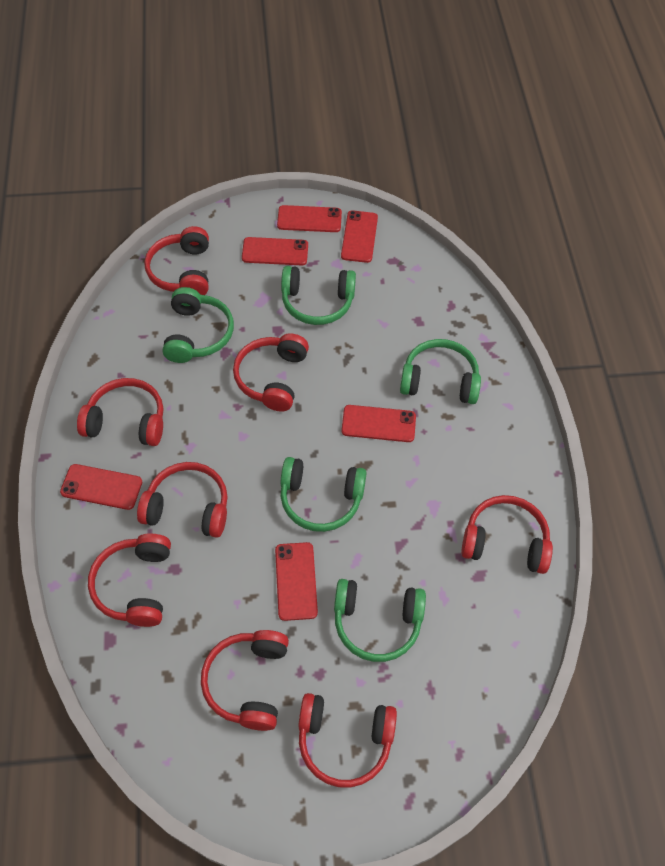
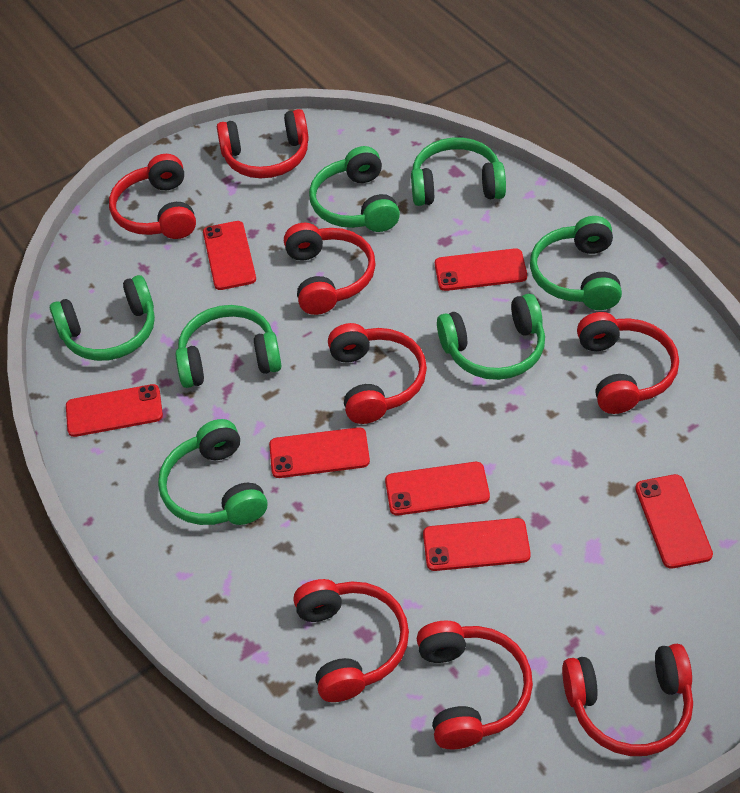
green headphones: [163,287,234,363] [281,266,356,325] [281,457,366,532] [334,579,426,662] [400,339,481,404] = 5 -> [50,275,155,361] [158,419,267,525] [175,305,282,388] [309,146,400,232] [411,138,506,206] [437,294,545,380] [530,216,622,310] = 7
red phone: [60,464,142,510] [242,237,308,265] [275,542,318,621] [277,205,342,232] [341,210,378,263] [342,405,416,442] = 6 -> [66,384,163,437] [203,221,256,290] [269,427,370,478] [385,462,490,516] [423,518,531,571] [435,248,527,291] [635,474,713,569] = 7

